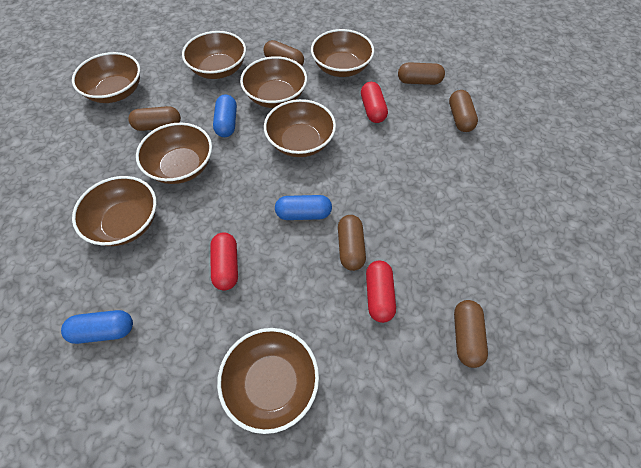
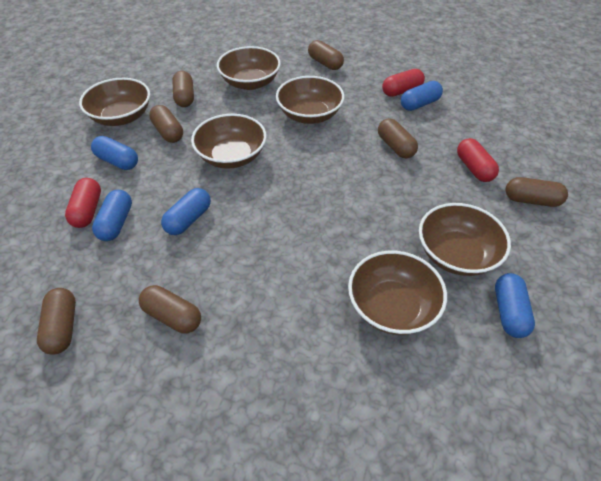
blue capsule: [61,310,133,344] [213,94,237,137] [275,195,332,220] = 3 -> [91,136,138,170] [92,190,132,241] [161,188,211,235] [401,81,443,111] [495,273,535,338] = 5
brown bowl: [72,52,140,103] [72,176,157,246] [136,123,212,184] [182,31,246,79] [217,328,319,434] [240,56,307,108] [264,99,336,157] [311,29,374,77] = 8 -> [79,78,150,126] [191,114,267,169] [217,46,281,90] [276,76,344,124] [348,251,447,335] [419,203,511,276] = 6
brown capsule: [128,106,181,131] [263,40,304,66] [338,215,366,271] [398,62,445,85] [449,90,478,132] [454,300,488,368] = 6 -> [37,288,76,355] [139,285,201,333] [149,105,183,143] [172,71,194,107] [308,40,344,70] [378,118,418,159] [505,177,568,207] = 7

